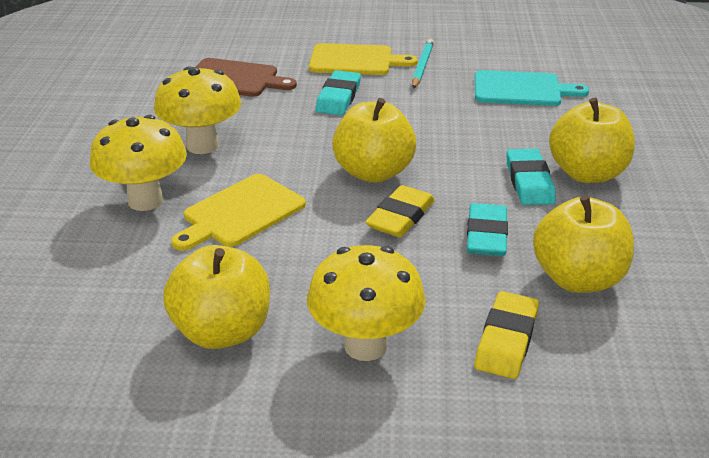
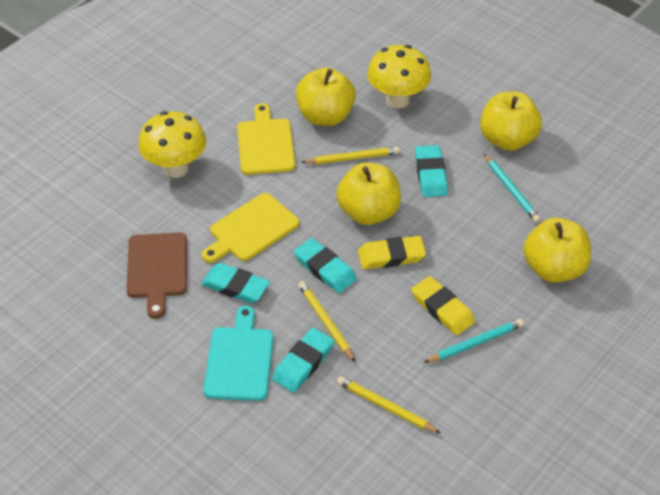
turquoise eraser: [316,70,361,115] [467,203,508,256] [506,148,556,205] = 3 -> [201,263,270,303] [272,328,334,393] [294,238,357,293] [415,145,448,197] = 4
turquoise pencil: [412,38,434,89] = 1 -> [424,319,524,363] [484,154,541,223] = 2
yellow mushroom: [90,115,187,211] [154,66,241,154] [307,245,426,361] = 3 -> [138,111,206,178] [367,45,431,109] = 2
yellow pencil: none = 0 -> [298,281,355,362] [301,146,400,164] [337,376,440,433] = 3

